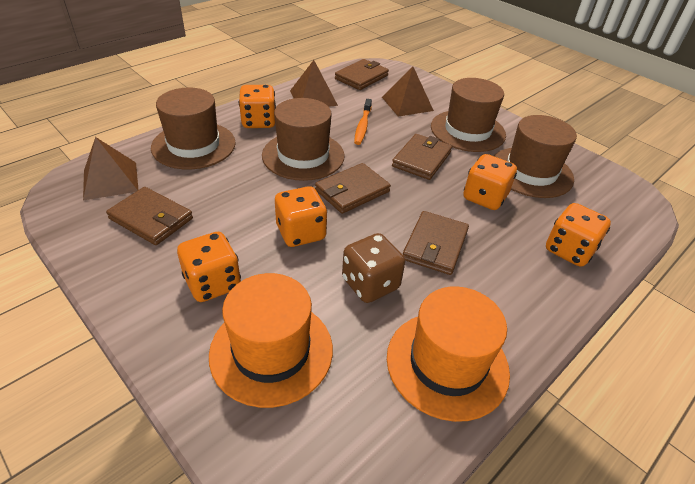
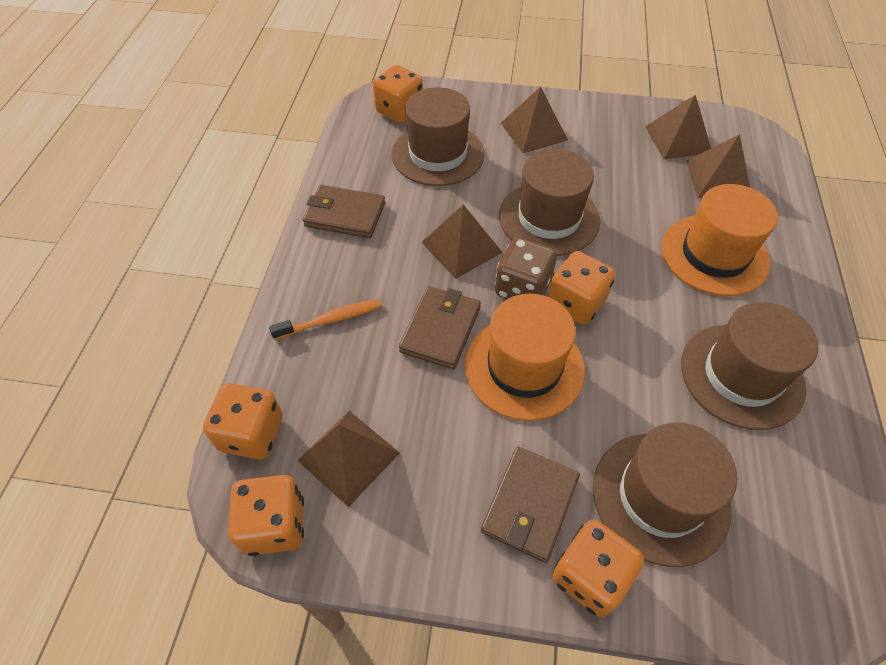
brown pyramid: [83,137,138,200] [290,60,338,107] [382,66,434,117] = 3 -> [297,411,400,507] [422,204,503,279] [501,87,568,153] [645,95,711,159] [686,134,750,198] = 5
brown wallet: [106,187,193,245] [315,163,391,214] [335,59,389,90] [392,134,452,180] [403,211,469,275] = 5 -> [303,185,385,238] [399,286,481,369] [481,447,580,563] = 3

